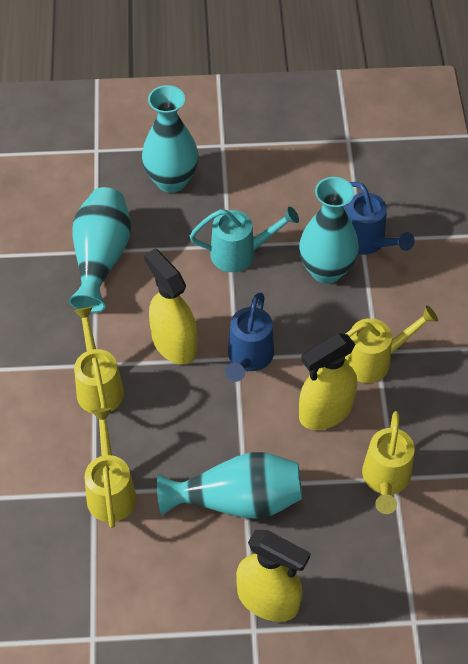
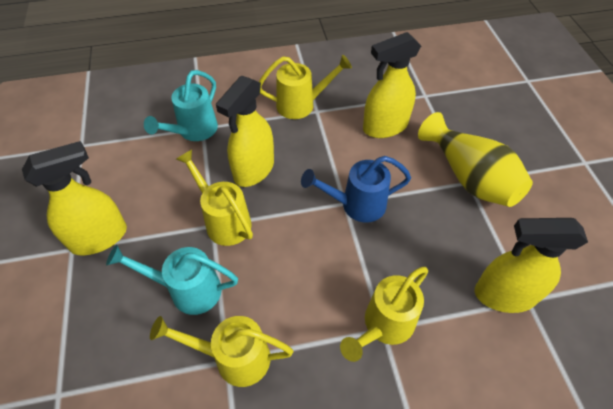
blue watering can: [225,293,274,382] [344,182,414,255] = 2 -> [301,156,411,223] = 1
turquoise vase: [69,187,131,313] [142,85,199,193] [157,452,302,519] [299,177,359,284] = 4 -> none = 0
turquoise watering can: [190,207,299,272] = 1 -> [106,245,238,315] [144,70,218,141] = 2
yellow spray bottle: [144,249,197,365] [236,530,311,622] [299,333,357,430] = 3 -> [22,141,127,256] [216,75,274,187] [363,32,421,138] [475,218,588,313] = 4
yellow vase: none = 0 -> [418,112,533,207] = 1

